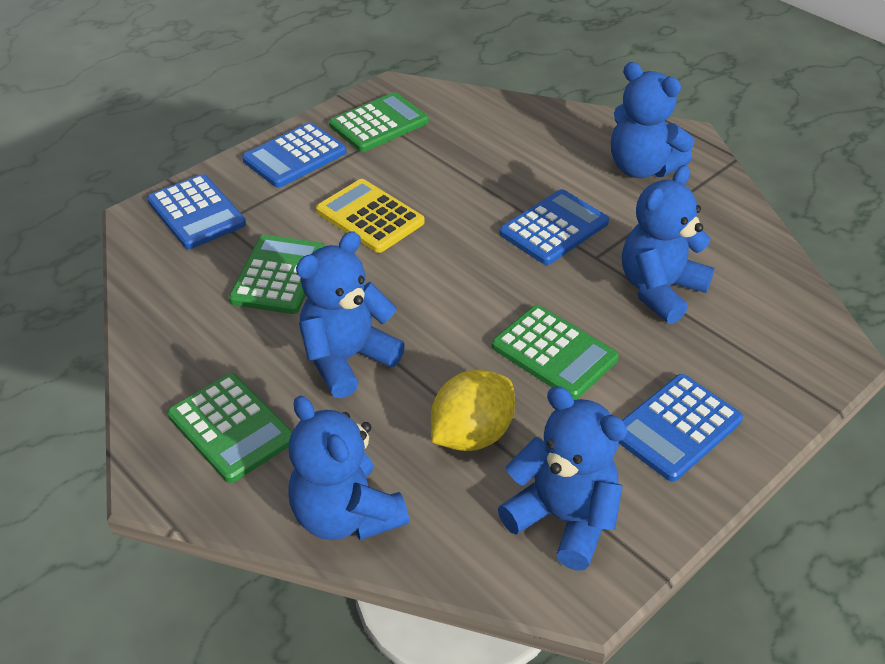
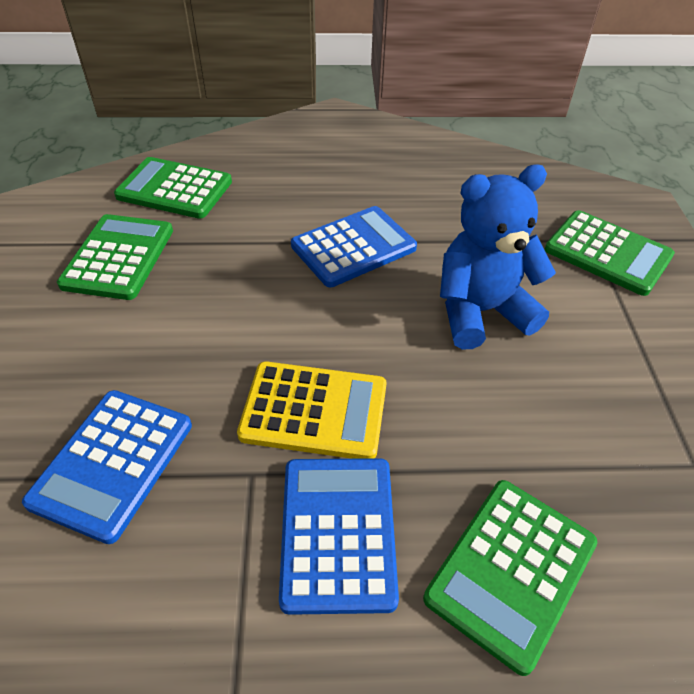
blue calculator: [147,174,246,249] [242,122,347,188] [500,189,609,265] [619,374,743,482] = 4 -> [22,390,192,544] [279,458,399,615] [291,206,417,287] = 3
blue teddy bear: [288,396,409,540] [296,231,405,398] [498,386,628,571] [611,62,694,178] [622,165,715,324] = 5 -> [440,164,556,349] = 1
yellow lemon: [431,370,515,451] = 1 -> none = 0

